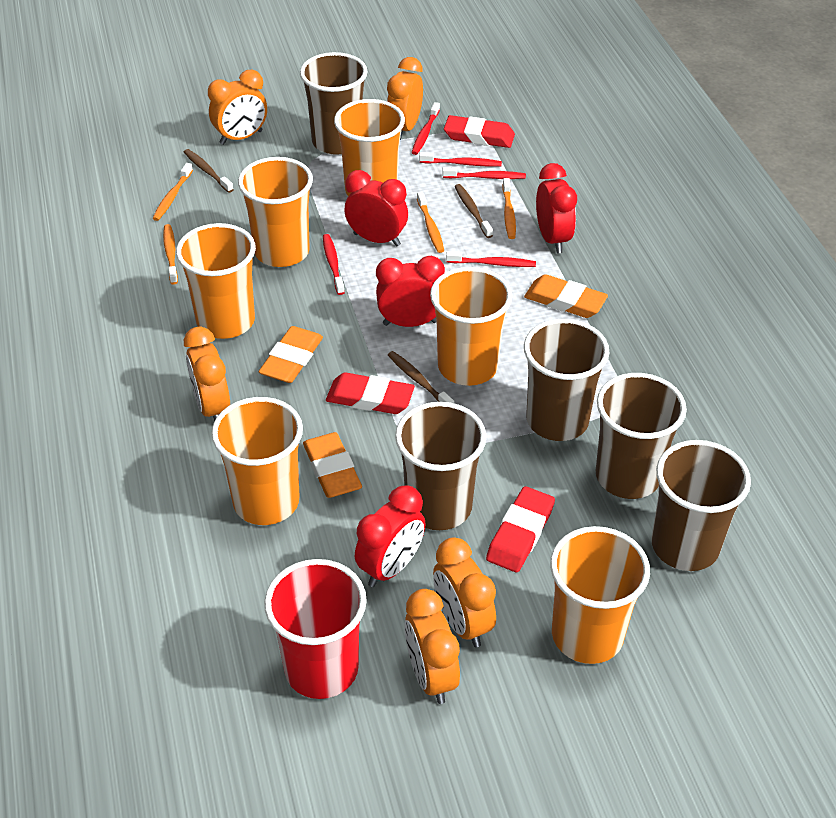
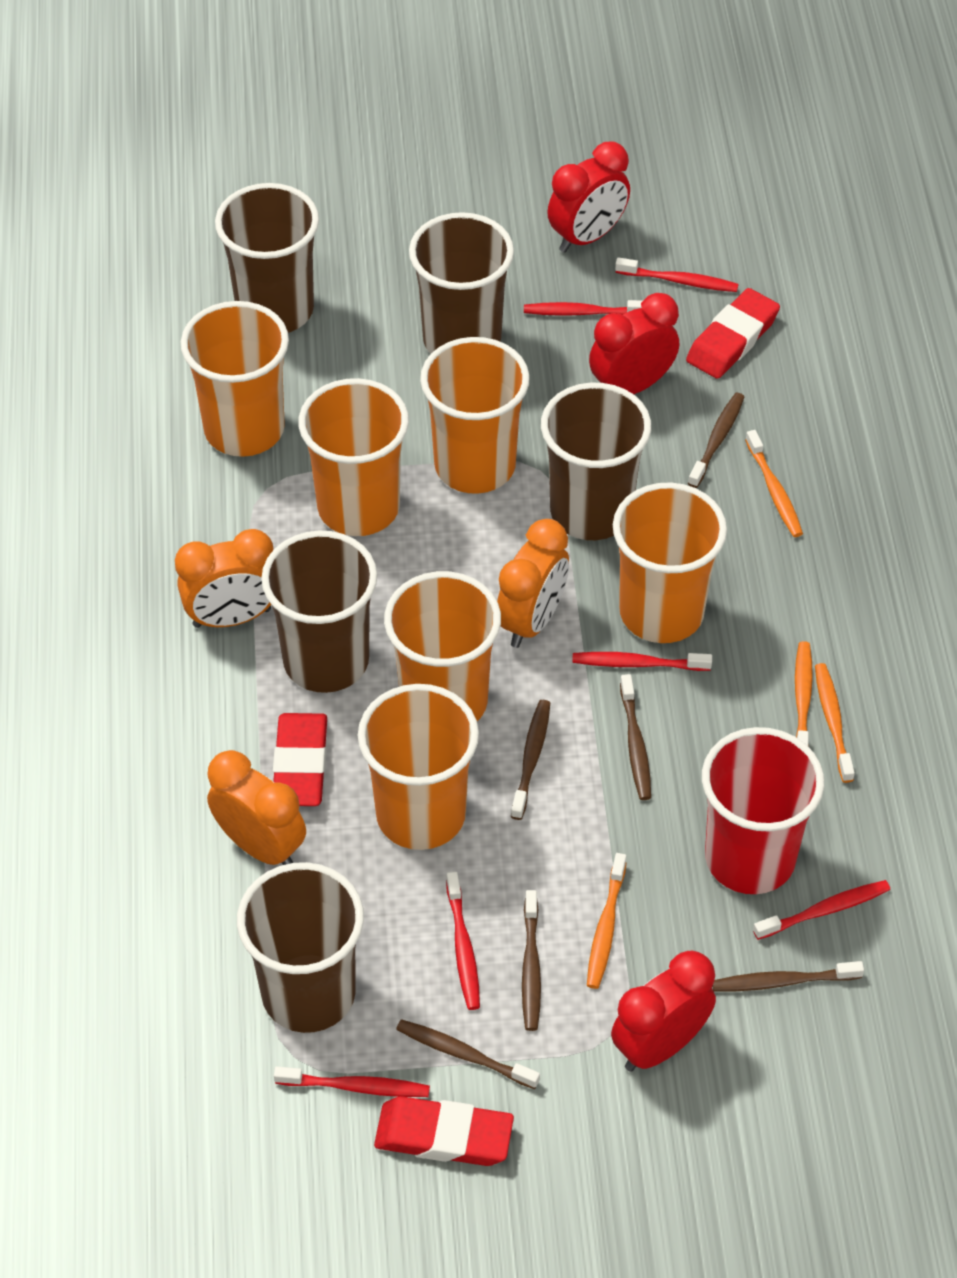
brown toothbrush: [184,149,234,193] [388,351,454,403] [455,184,493,238] = 3 -> [396,1019,540,1089] [511,700,550,820] [522,890,541,1031] [620,674,651,800] [688,393,744,488] [712,961,864,992] = 6
orange clock: [184,327,230,421] [208,70,267,145] [387,57,423,140] [404,589,460,704] [433,537,496,647] = 5 -> [175,529,274,628] [207,750,306,865] [497,519,569,648] = 3
orange eraser: [259,326,323,383] [303,432,362,498] [524,274,608,318] = 3 -> none = 0
red clock: [344,170,408,246] [355,485,425,587] [376,256,445,327] [536,163,577,253] = 4 -> [547,141,630,253] [589,293,679,394] [611,951,716,1072] = 3
red toothbrush: [323,234,345,295] [412,102,440,155] [419,152,502,167] [442,167,526,179] [446,251,536,267] = 5 -> [274,1066,430,1097] [446,872,480,1010] [524,300,643,316] [572,652,712,671] [615,257,738,292] [753,880,890,940] = 6

